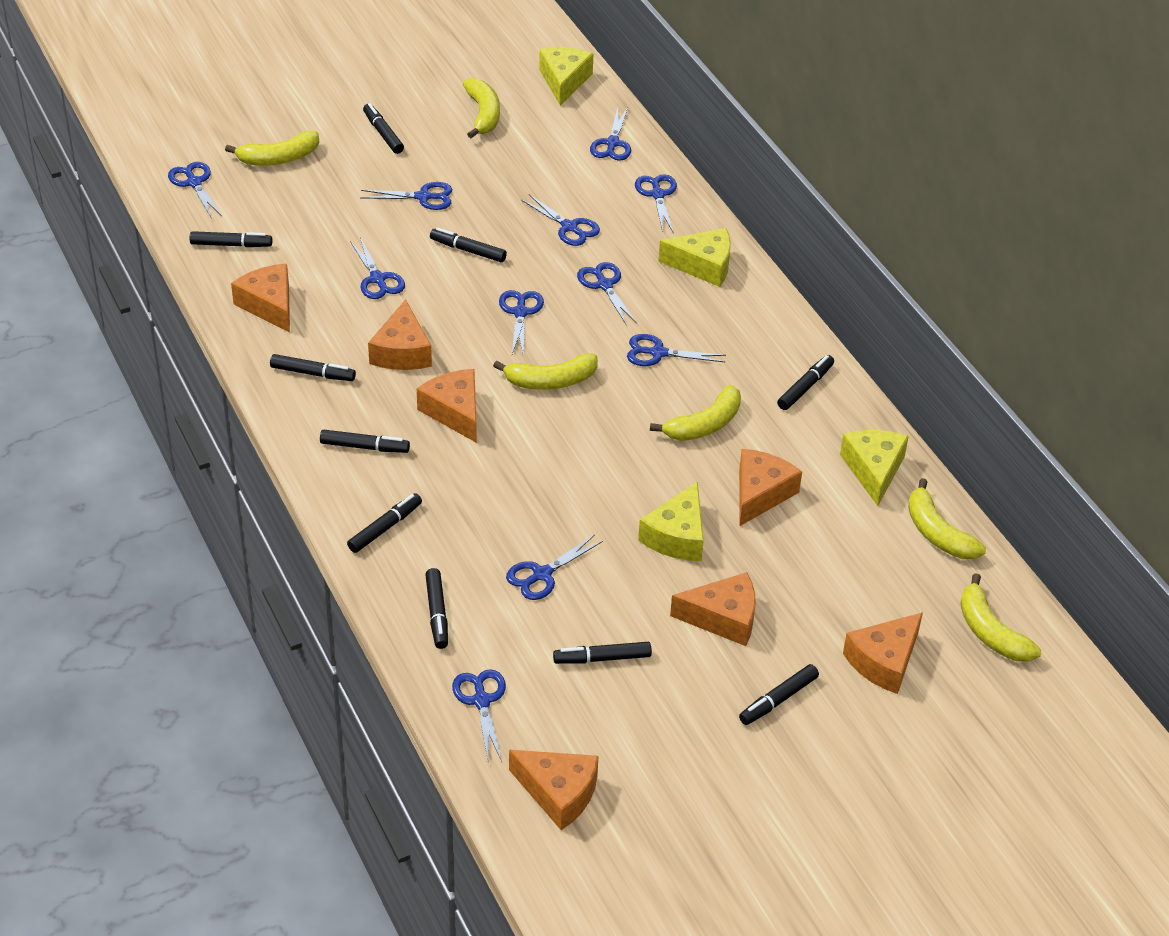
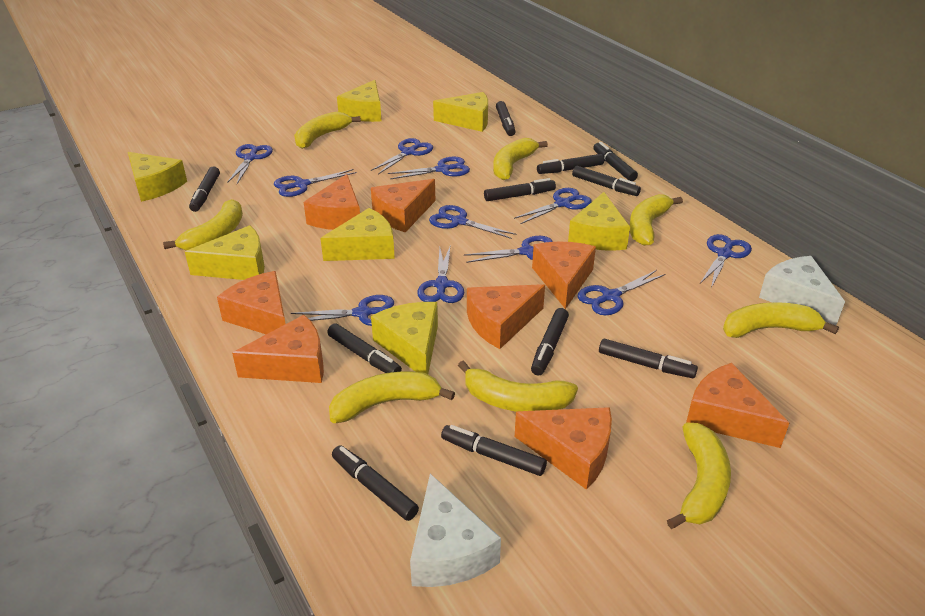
black marker: [190,231,272,247] [270,354,356,381] [320,430,410,453] [347,493,422,553] [363,103,404,154] [425,568,448,649] [430,228,507,262] [553,642,652,664] [739,664,819,725] [777,355,834,410] = 10 -> [189,166,220,212] [327,324,402,373] [332,445,419,521] [441,425,547,476] [484,178,556,201] [496,101,515,136] [531,308,569,375] [537,154,604,174] [572,166,641,196] [593,142,638,181] [599,339,698,378] = 11
orange cheese: [231,264,290,333] [368,299,432,370] [417,369,477,443] [509,750,599,830] [670,572,756,646] [739,449,802,526] [843,612,923,694] = 7 -> [217,271,286,334] [232,315,324,383] [304,174,360,230] [371,179,435,232] [467,284,545,349] [515,407,612,490] [532,241,596,309] [686,363,789,448] = 8
white cheese: none = 0 -> [410,474,501,587] [759,256,845,325] = 2
yellow banana: [225,131,319,166] [463,78,500,138] [493,353,598,390] [650,385,741,441] [908,478,986,559] [960,573,1041,662] = 6 -> [163,199,243,250] [294,111,361,149] [329,372,455,423] [458,360,578,412] [493,138,548,180] [630,194,683,246] [667,422,731,529] [723,302,839,338] = 8
yellow cheese: [539,47,594,106] [638,481,704,561] [659,228,731,287] [840,430,909,506] = 4 -> [128,152,187,202] [185,225,265,280] [320,208,395,261] [337,80,381,122] [371,302,438,374] [433,92,488,132] [568,192,630,250] = 7

